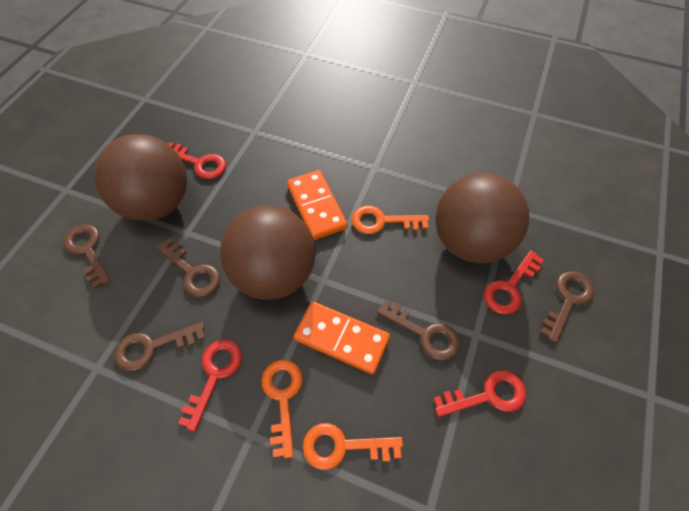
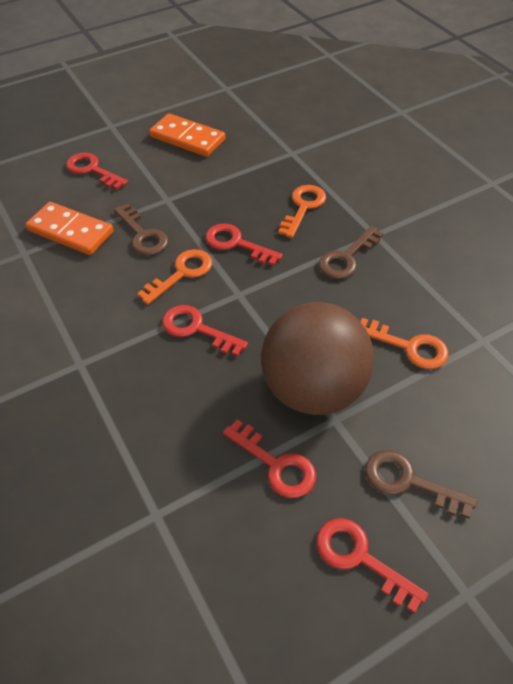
brown ball: [94,134,187,221] [220,205,316,300] [435,173,529,263] = 3 -> [261,302,374,415] = 1
brown key: [63,224,111,289] [114,322,205,371] [156,238,220,297] [377,300,460,361] [540,271,594,343] = 5 -> [114,203,168,256] [319,226,383,279] [365,450,477,518] = 3
red key: [168,142,226,179] [178,339,242,432] [433,370,526,417] [483,250,544,315] = 4 -> [66,153,128,190] [162,305,248,356] [205,223,283,266] [223,419,316,498] [316,518,429,614] = 5

